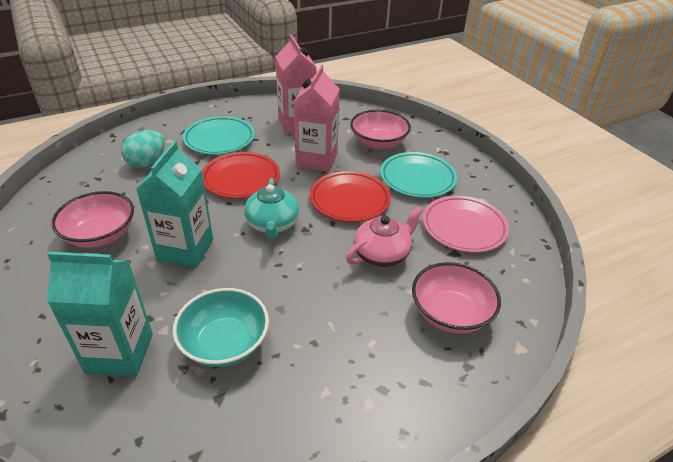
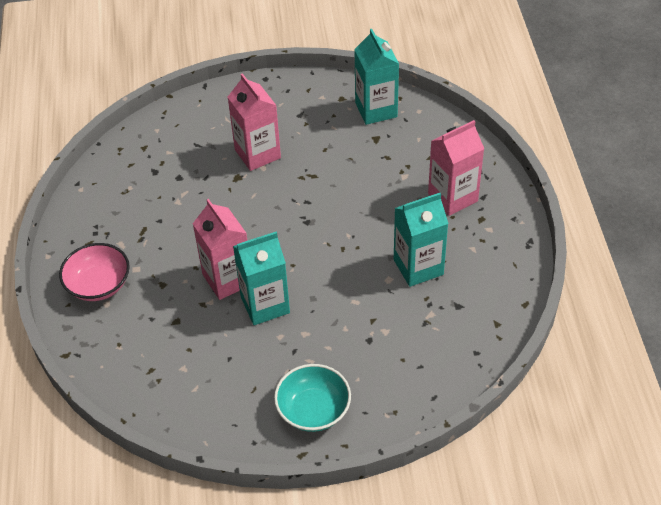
pink bowl: [51,191,134,248] [350,110,411,150] [412,262,501,334] = 3 -> [59,243,130,301] = 1
pink carton: [275,35,317,134] [294,65,340,172] = 2 -> [193,199,247,300] [228,73,281,171] [428,120,484,216] = 3
pink plate: [423,196,509,253] = 1 -> none = 0
pink teapot: [346,206,423,267] = 1 -> none = 0
red plate: [202,152,280,199] [310,171,391,222] = 2 -> none = 0
turquoise carton: [47,252,153,377] [136,141,213,268] = 2 -> [233,232,290,325] [354,29,399,125] [394,193,449,287] = 3
turquoise egg: [121,130,165,168] = 1 -> none = 0
turquoise plate: [183,116,255,155] [380,152,457,198] = 2 -> none = 0
turquoise teapot: [244,178,299,239] = 1 -> none = 0

